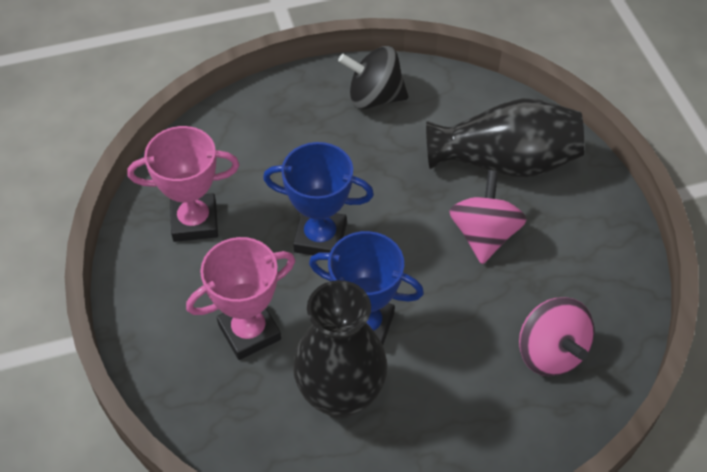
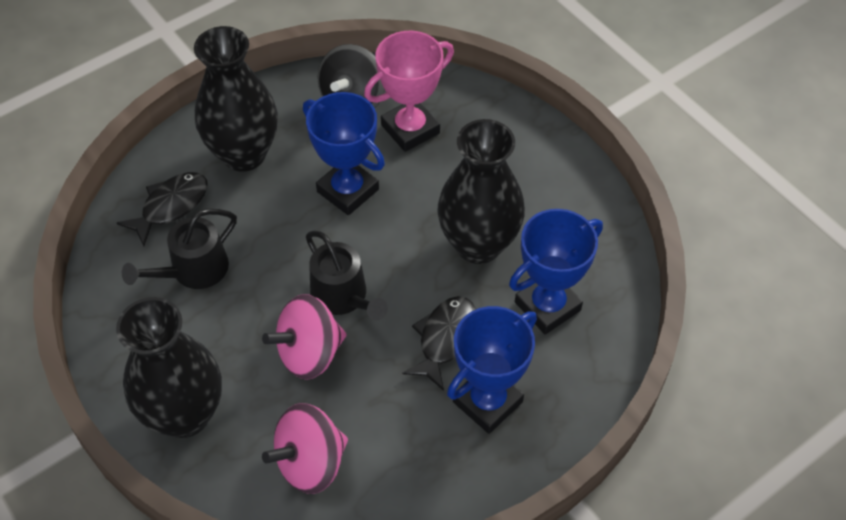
black fish: none = 0 -> [117,172,208,246] [402,296,476,391] = 2
black vase: [293,280,388,419] [426,98,584,178] = 2 -> [116,297,222,438] [194,26,278,172] [437,119,525,264] = 3
black watering can: none = 0 -> [122,209,237,289] [306,231,388,320] = 2
blue trophy: [263,142,374,255] [309,231,424,345] = 2 -> [303,92,385,215] [447,306,537,434] [509,209,603,335] = 3
pink trophy: [127,126,239,242] [186,237,295,360] = 2 -> [364,31,454,152] = 1

